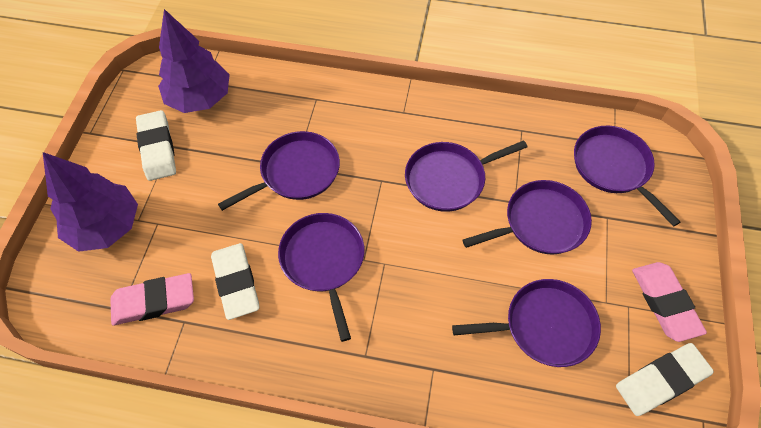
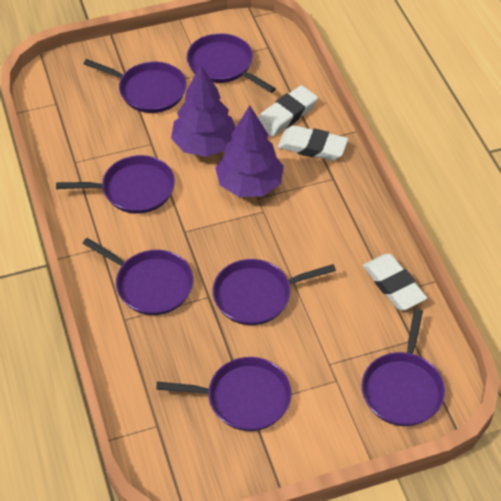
pink eraser: [110,273,194,325] [632,262,707,342] = 2 -> none = 0
purple pan: [218,131,340,211] [278,213,365,342] [405,140,527,212] [452,279,601,367] [462,180,592,254] [574,126,680,227] = 6 -> [56,155,175,214] [82,238,193,315] [84,59,187,113] [156,357,292,431] [187,33,276,93] [212,259,336,325] [362,309,445,426] = 7

